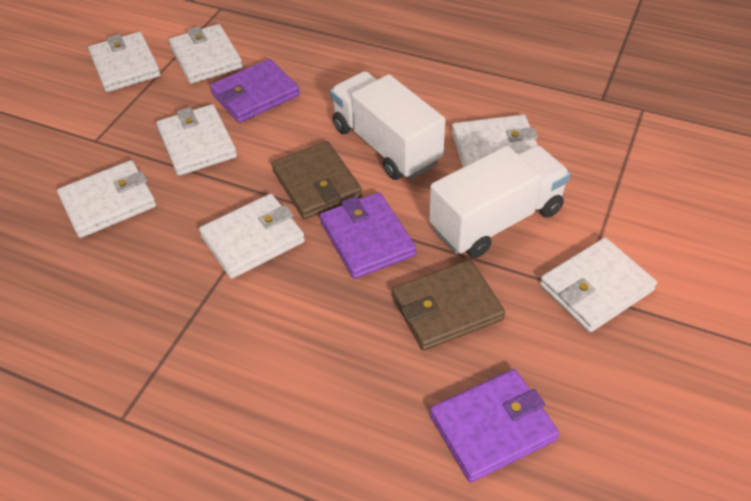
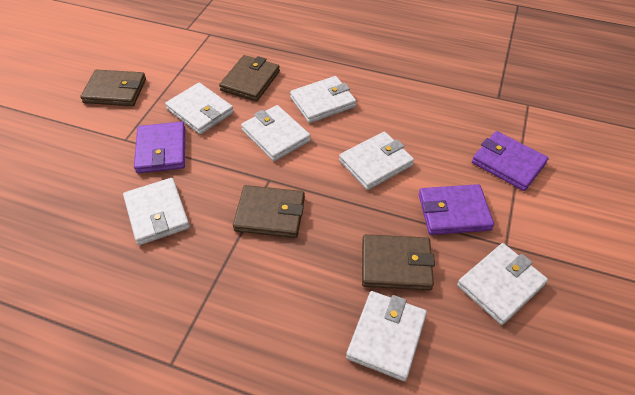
brown wallet: [271,141,362,219] [392,259,505,351] = 2 -> [80,70,146,106] [219,55,280,102] [233,185,305,238] [362,234,435,291] = 4
white truck: [330,71,445,180] [429,145,570,258] = 2 -> none = 0

